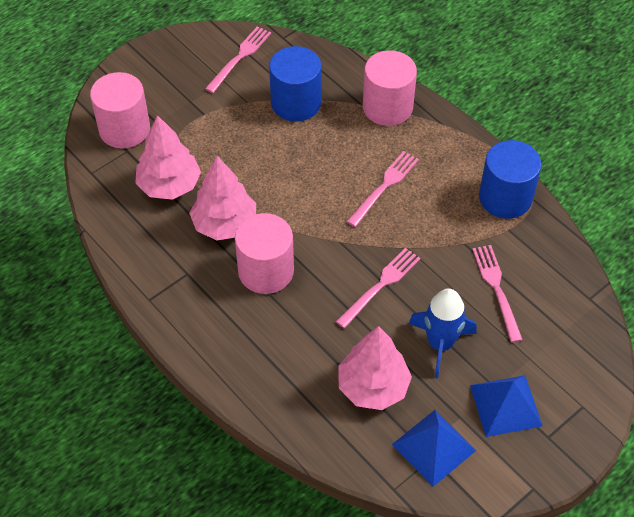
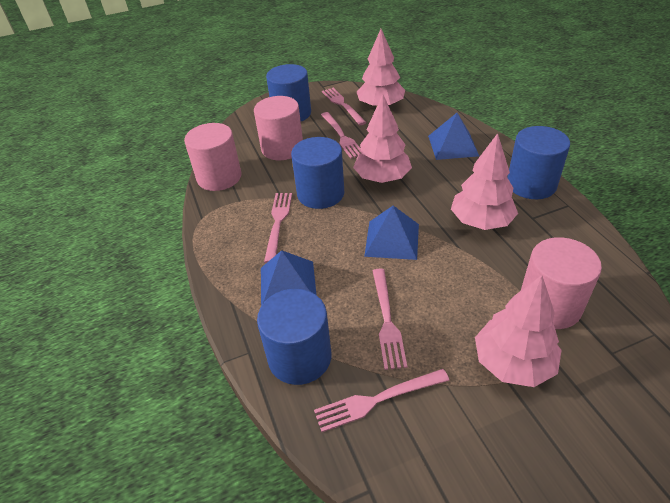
blue cylinder: [269,46,321,122] [479,140,542,219] = 2 -> [257,289,331,385] [266,64,311,121] [291,137,344,209] [507,126,570,199] = 4
blue pyramid: [392,410,476,487] [470,375,543,437] = 2 -> [261,250,317,306] [364,206,419,260] [428,113,479,160] = 3
blue rocket: [408,289,477,378] = 1 -> none = 0
pink fork: [205,26,271,93] [335,248,421,329] [346,151,419,227] [472,245,523,343] = 4 -> [264,193,292,263] [314,369,450,432] [321,112,362,159] [322,88,367,125] [373,269,407,370] = 5
pink tree: [135,115,201,200] [189,156,256,240] [338,326,412,410] = 3 -> [353,94,412,183] [357,29,405,107] [451,133,518,230] [475,275,562,387] = 4

